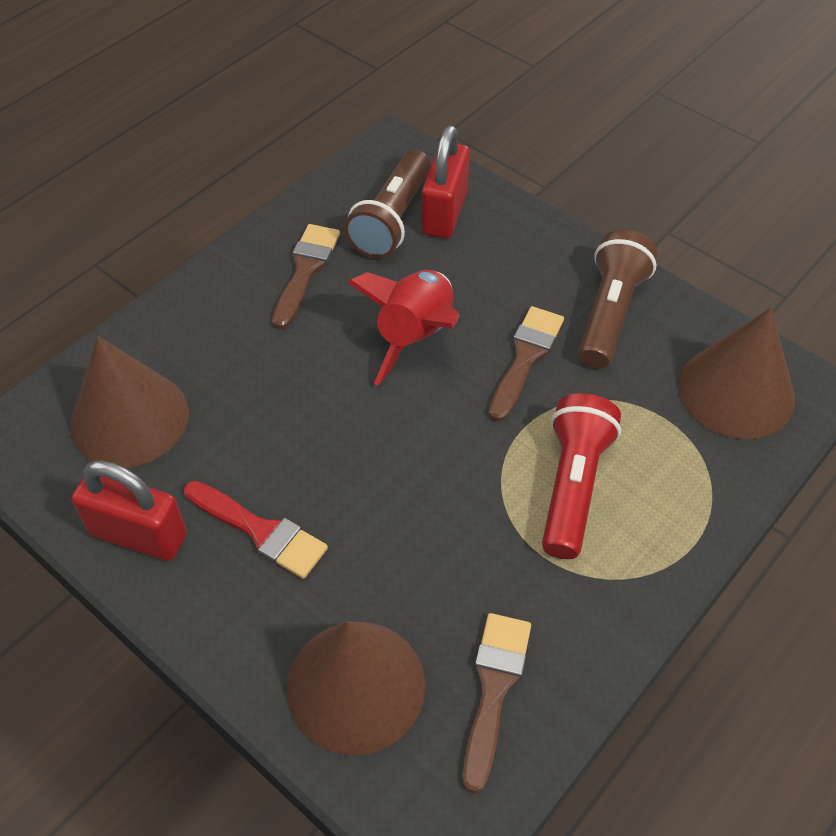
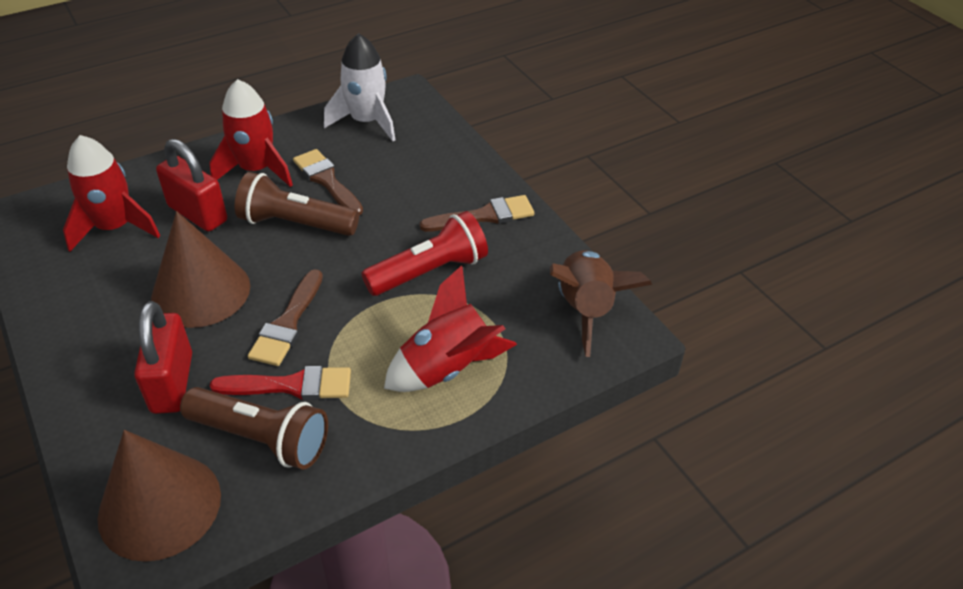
brown cone: [70,336,189,468] [287,621,425,755] [678,308,795,439] = 3 -> [98,430,221,562] [151,211,250,328] = 2
brown rocket: none = 0 -> [550,251,652,357] = 1
red rocket: [348,270,459,386] = 1 -> [63,135,160,252] [209,79,293,187] [384,265,517,392] = 3
white rocket: none = 0 -> [324,33,395,141] = 1

